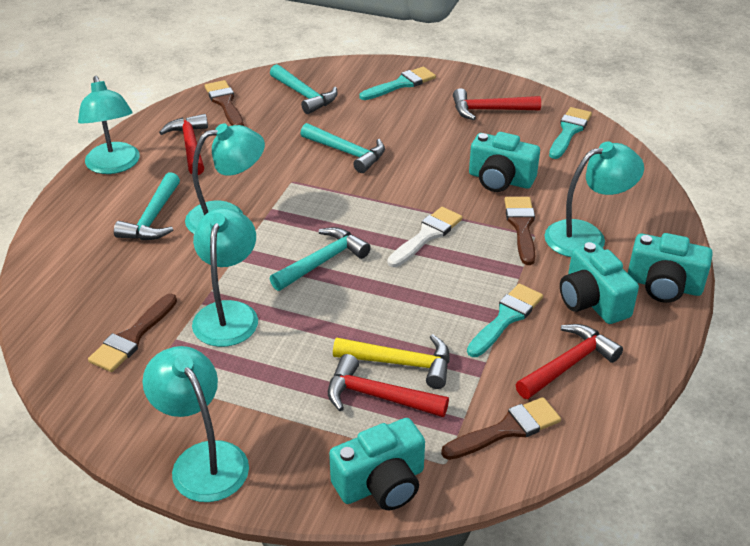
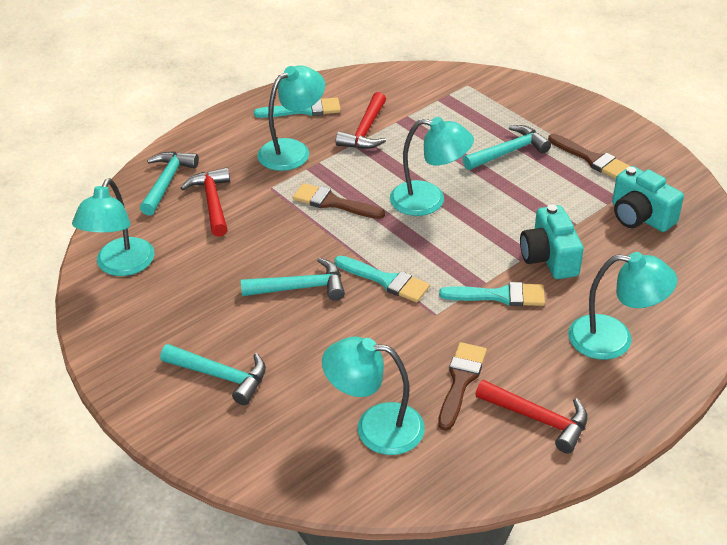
brown brush: [88,294,177,372] [205,80,244,126] [441,397,561,460] [504,197,535,265] = 4 -> [293,183,385,219] [438,342,487,431] [548,134,630,179] = 3
red hammer: [159,114,208,175] [328,354,449,417] [453,88,541,120] [516,324,623,399] = 4 -> [181,167,230,237] [335,92,386,149] [475,380,588,454] = 3
turquoise camera: [329,418,425,510] [469,132,540,192] [560,242,639,324] [628,233,713,303] = 4 -> [520,204,584,279] [612,166,684,232] = 2
white brush: [387,207,463,267] = 1 -> none = 0
yellow hammer: [333,334,450,389] = 1 -> none = 0

